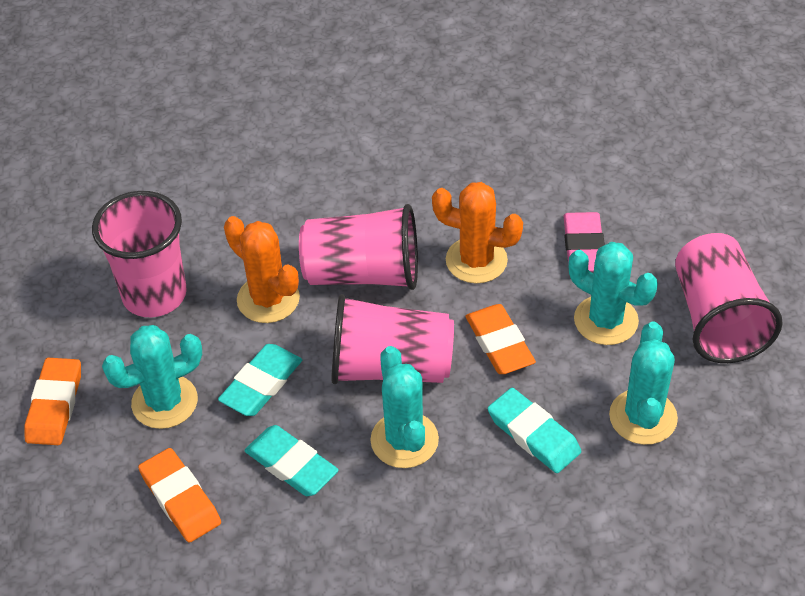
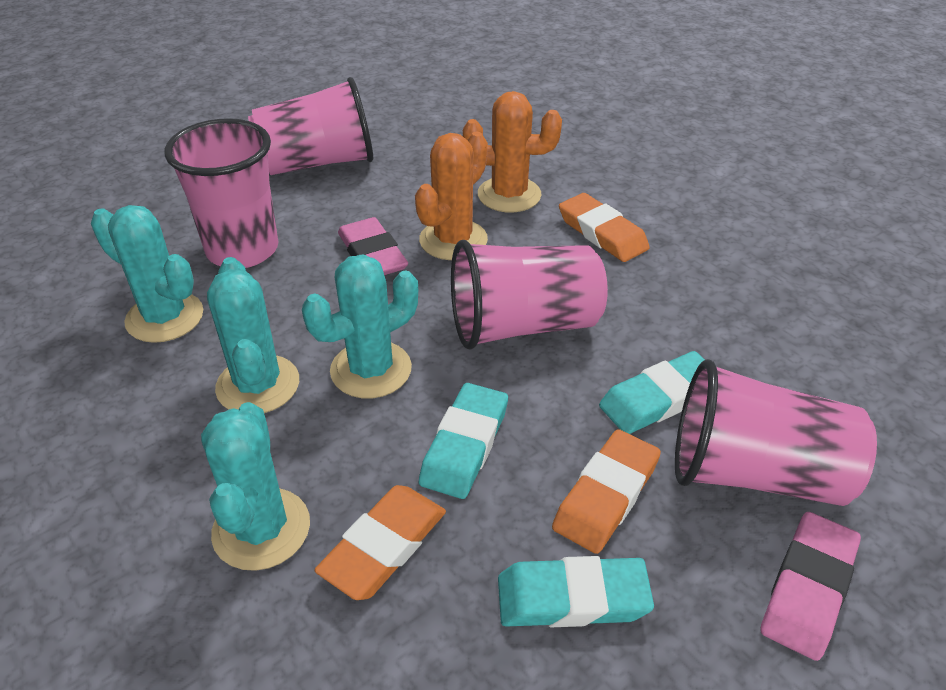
pink eraser: [564,212,605,272] = 1 -> [338,217,408,275] [760,512,861,661] = 2

